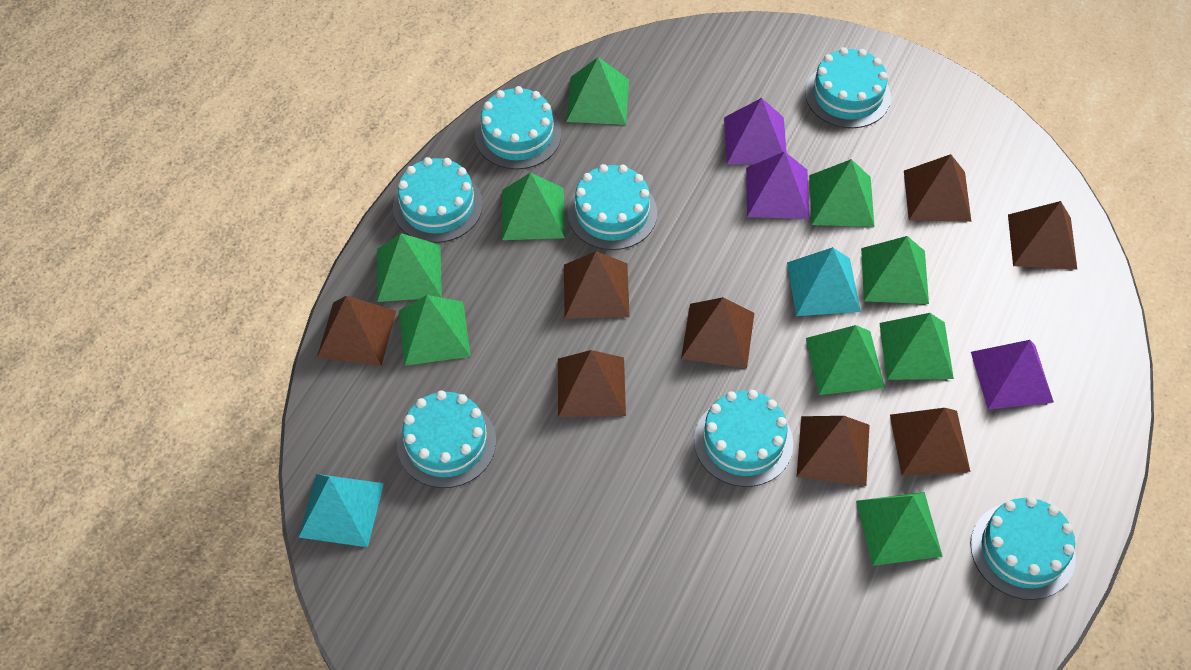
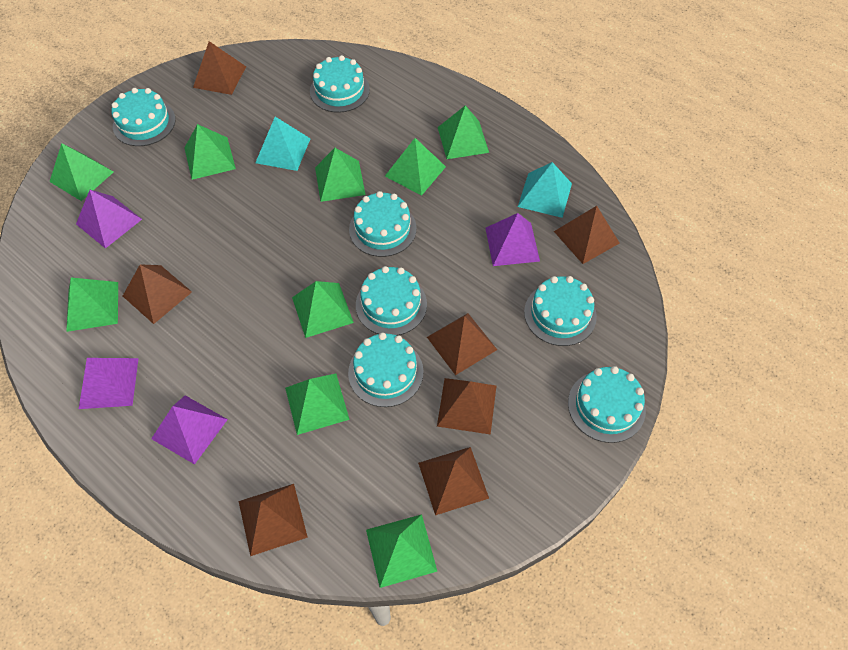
brown pyramid: [317,296,396,366] [558,350,626,417] [564,251,630,319] [681,297,754,368] [797,416,870,486] [890,408,970,476] [904,154,971,222] [1008,201,1077,270] = 8 -> [123,264,192,324] [193,41,246,95] [239,484,308,556] [418,447,489,515] [427,313,497,375] [437,378,496,435] [554,206,620,264] = 7
purple pyramid: [724,98,787,165] [746,151,810,219] [971,340,1054,410] = 3 -> [76,190,142,249] [79,358,139,409] [151,395,228,465] [485,213,540,266] = 4

